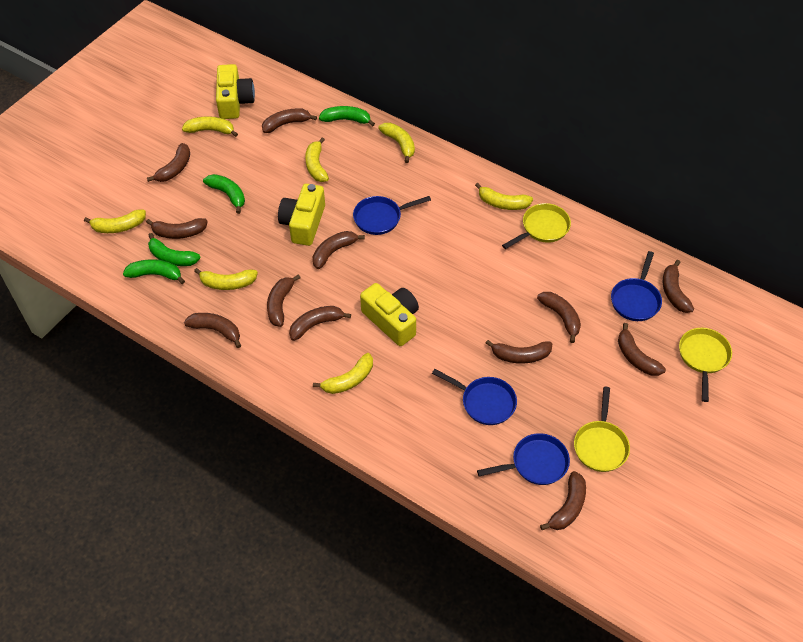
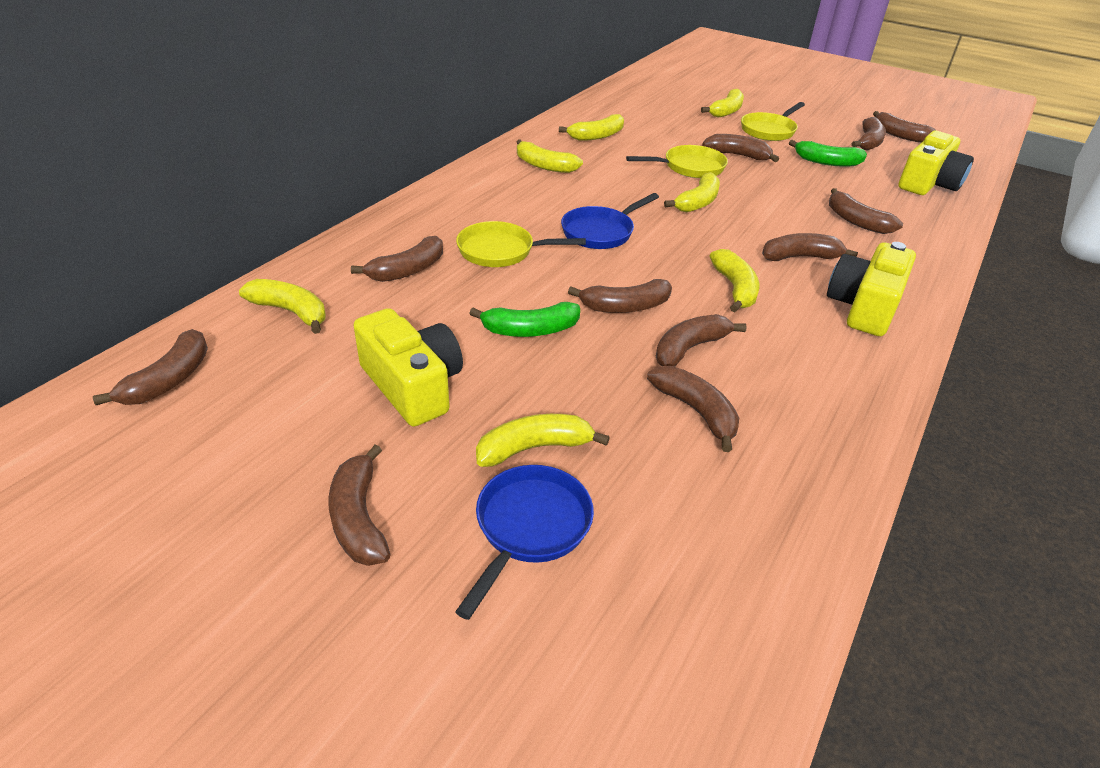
blue pan: [353,196,431,235] [432,369,517,425] [477,433,570,485] [611,251,662,321] = 4 -> [455,465,594,620] [561,193,659,249] = 2
brown banana: [146,218,208,239] [147,143,190,182] [184,313,241,348] [262,108,317,133] [267,274,301,327] [289,306,351,341] [313,231,365,269] [486,340,552,364] [537,292,581,343] [540,471,586,530] [618,323,666,376] [663,260,694,313] = 12 -> [93,329,208,405] [328,445,391,566] [351,236,443,282] [568,279,672,313] [647,366,739,452] [656,314,747,367] [702,134,779,162] [762,233,858,261] [829,188,903,234] [851,117,886,151] [873,111,936,143] = 11
green banana: [123,259,185,284] [148,233,200,266] [203,174,245,214] [319,106,375,126] = 4 -> [469,302,580,337] [789,140,867,167] = 2

